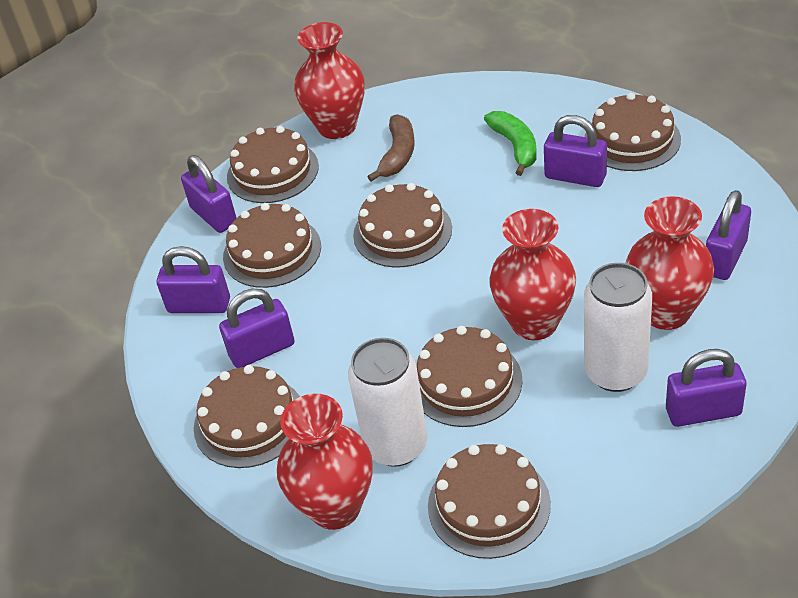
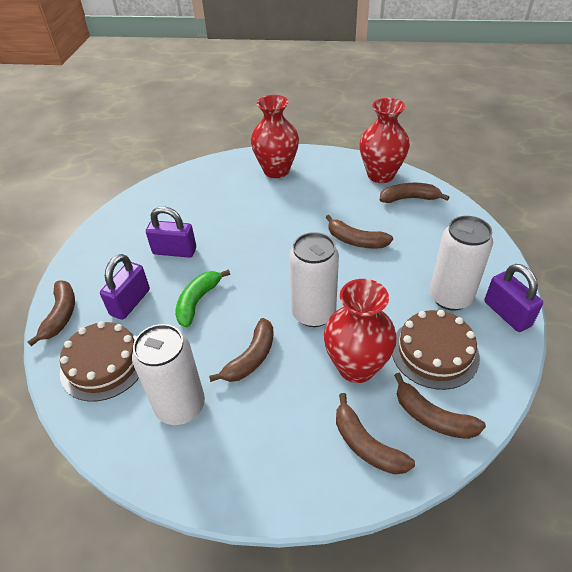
brown banana: [367,114,415,181] = 1 -> [27,281,75,346] [209,318,274,382] [326,215,393,249] [336,393,415,475] [380,183,449,203] [394,373,486,439] = 6
brown cake: [194,365,300,468] [223,203,321,288] [227,126,319,203] [353,183,452,267] [416,326,523,427] [428,444,551,559] [585,93,681,171] = 7 -> [60,321,139,401] [392,310,480,390] = 2
purple padlock: [157,246,230,313] [181,155,236,233] [219,289,295,368] [544,115,607,187] [666,349,747,427] [706,190,751,280] = 6 -> [100,254,150,320] [146,206,196,258] [484,264,543,332] = 3
red vase: [277,394,373,530] [294,22,365,139] [489,209,576,340] [626,196,714,330] = 4 -> [251,95,299,178] [324,279,397,383] [359,98,410,183] = 3
white can: [348,338,427,467] [584,263,652,392] = 2 -> [132,324,205,425] [289,232,339,327] [430,216,493,311] = 3

